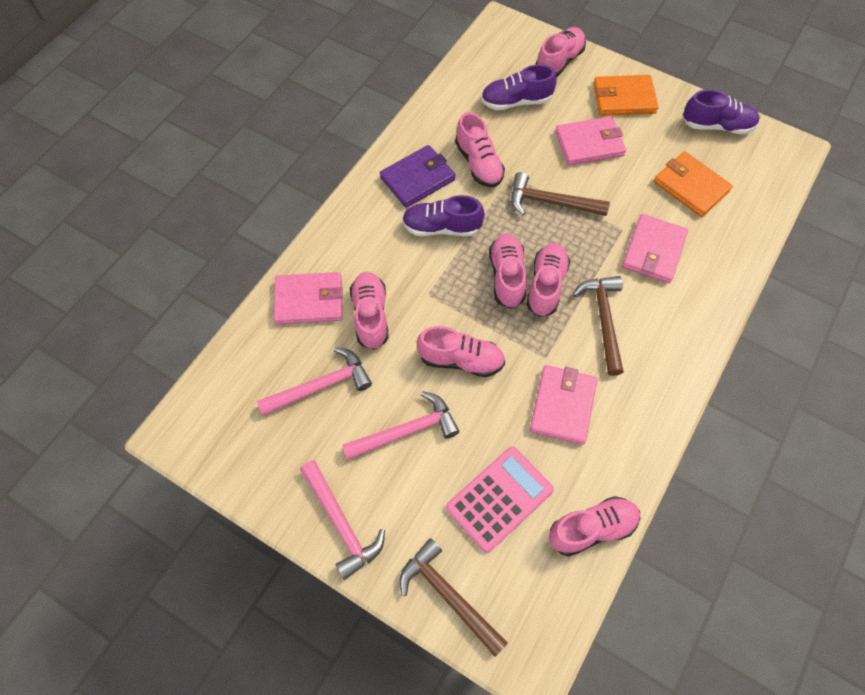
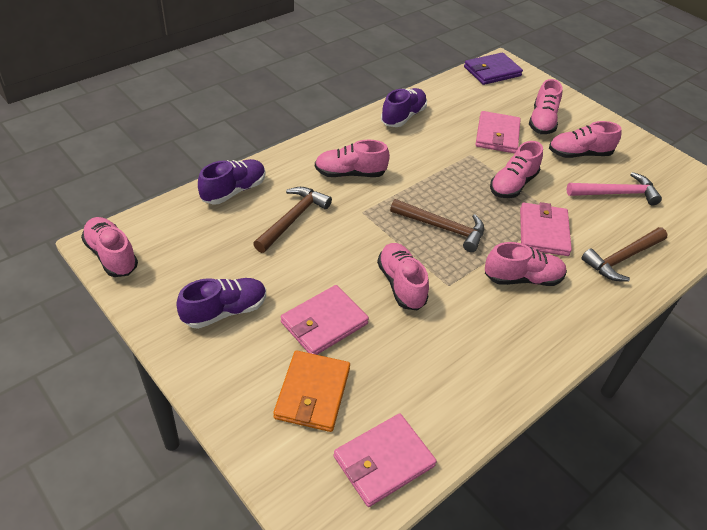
orange wallet: [593,75,658,116] [654,151,733,217] = 2 -> [273,350,350,432] = 1
pink calculator: [446,447,554,553] = 1 -> none = 0
pink hammer: [257,347,372,416] [300,460,385,580] [342,391,460,460] = 3 -> [567,172,662,205] = 1

